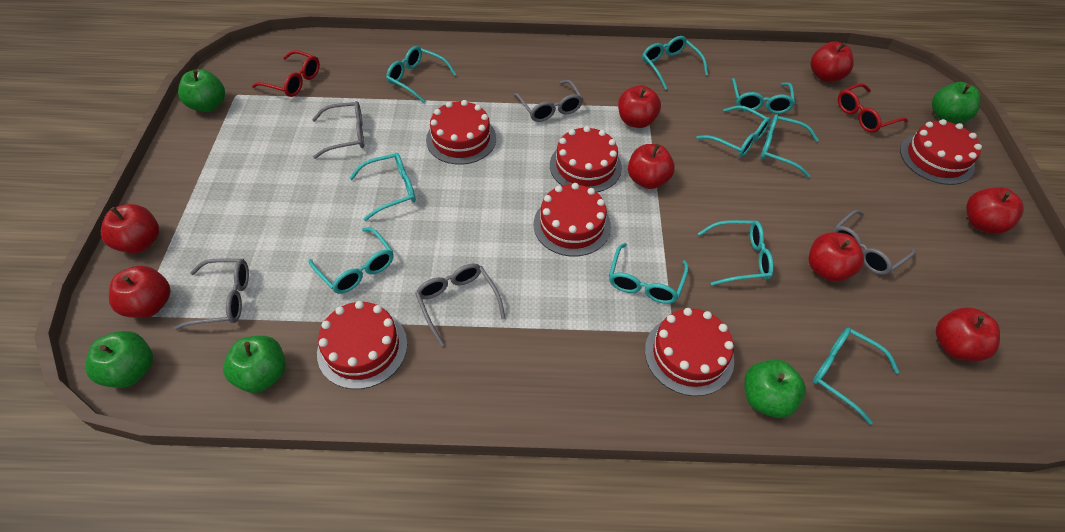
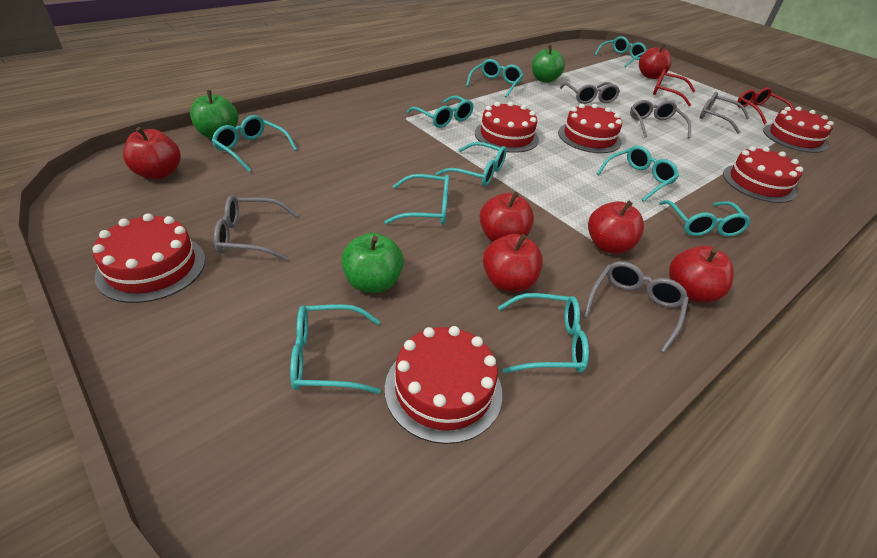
green apple: [85,331,153,388] [178,69,225,112] [223,336,286,393] [744,360,806,418] [932,82,980,124] = 5 -> [190,90,238,139] [341,233,404,293] [532,45,565,83] = 3
red apple: [101,204,159,253] [109,266,171,318] [618,85,661,128] [628,144,675,189] [809,232,864,282] [811,41,854,82] [936,307,1000,361] [966,187,1024,234] = 8 -> [123,127,181,179] [479,192,534,242] [483,234,543,292] [588,201,644,254] [639,44,671,79] [669,245,734,303] = 6

